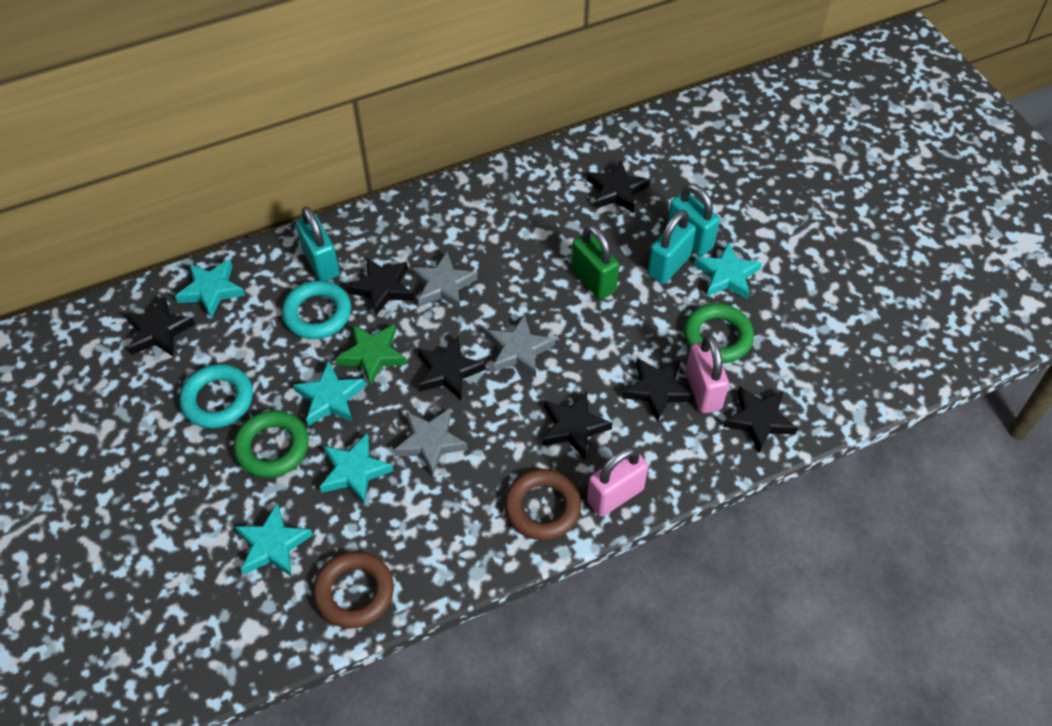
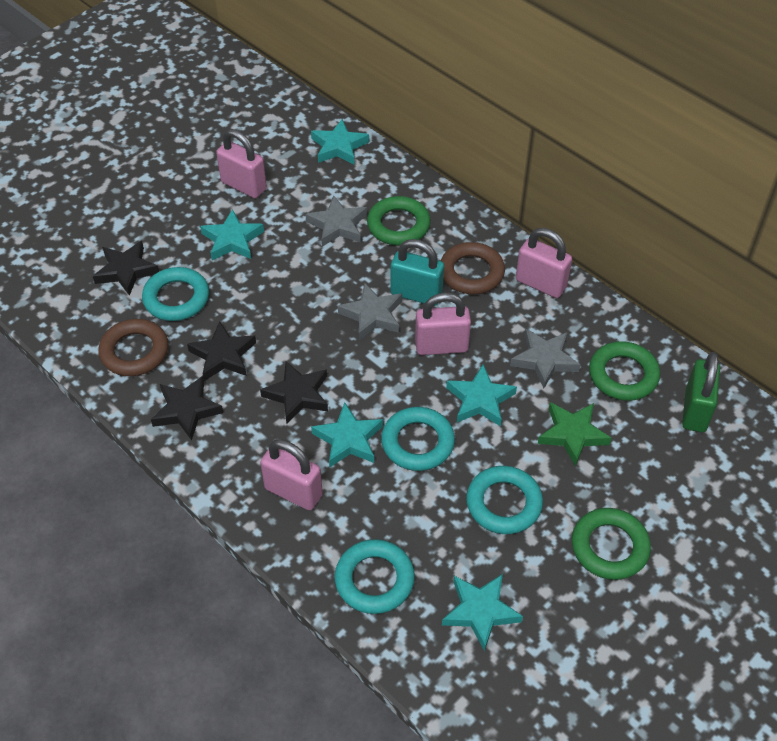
black star: [125,297,195,357] [346,258,413,317] [418,336,485,400] [543,391,613,459] [587,160,650,213] [622,358,695,422] [723,386,798,453] = 7 -> [93,241,159,296] [151,376,223,440] [187,321,256,381] [260,361,328,424] = 4
green ring: [234,410,309,478] [684,303,754,363] = 2 -> [367,196,431,245] [572,508,651,580] [589,341,660,401] = 3
pink padlock: [587,446,648,517] [686,335,729,413] = 2 -> [216,129,267,198] [260,439,323,510] [415,292,471,355] [516,228,572,298] = 4
turquoise padlock: [296,207,340,281] [647,210,696,284] [667,183,720,256] = 3 -> [391,239,444,306] = 1
turquoise ring: [179,364,253,428] [282,280,351,339] = 2 -> [142,267,209,321] [334,539,415,614] [381,407,455,471] [466,466,543,534] = 4

